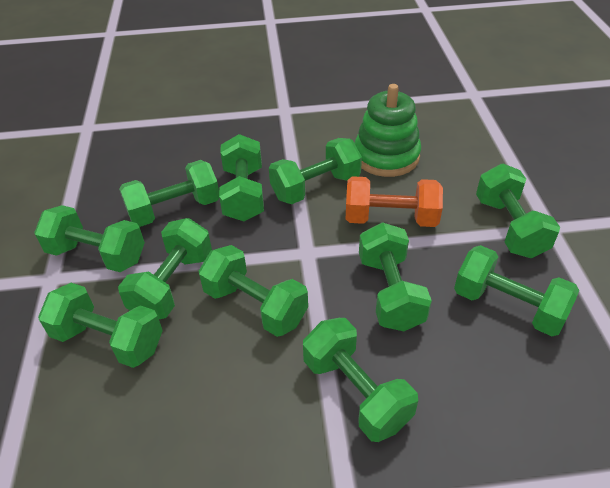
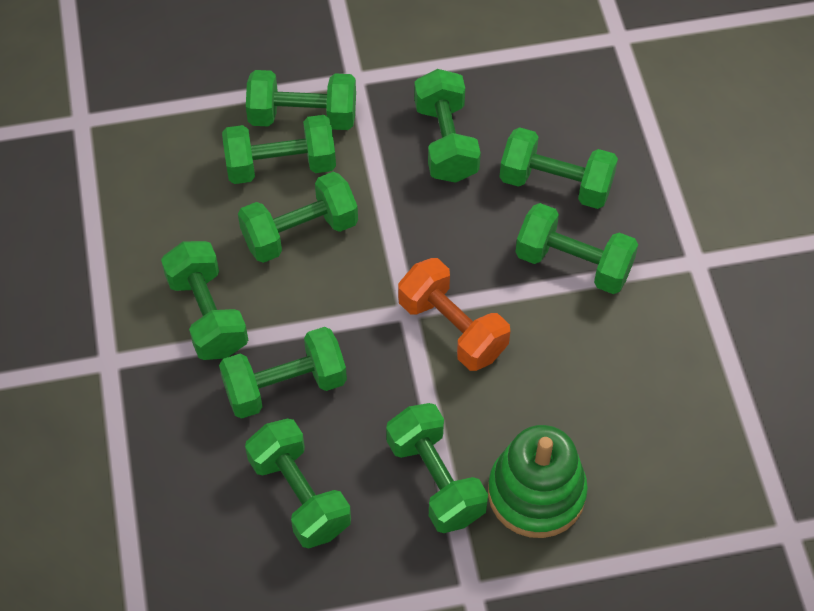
green dumbbell: [34,205,145,272] [38,283,163,368] [118,218,212,319] [119,160,219,227] [199,245,308,337] [219,134,264,221] [269,138,362,204] [303,318,418,442] [359,222,432,331] [454,245,579,336] [476,164,560,258] = 11 -> [161,241,248,360] [219,327,347,419] [222,115,336,184] [238,172,358,263] [245,419,351,548] [246,70,356,130] [386,403,488,533] [414,69,481,183] [500,127,618,209] [516,203,638,294] = 10

